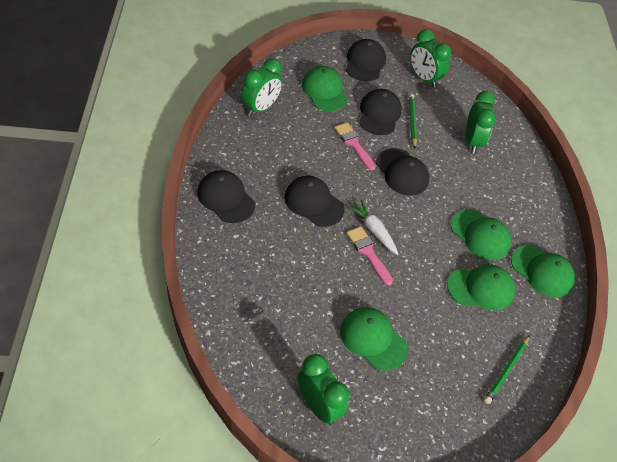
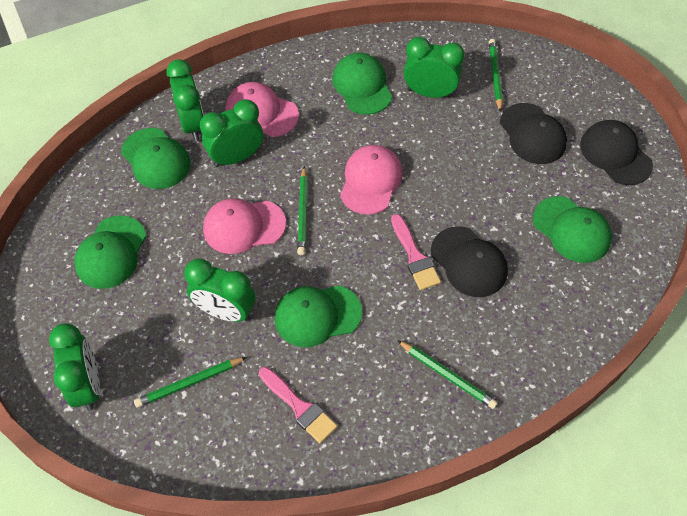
black cap: [197,170,255,223] [284,176,344,227] [346,39,386,81] [359,89,402,135] [376,148,429,196] = 5 -> [431,226,508,297] [500,103,567,164] [580,120,653,185] = 3
green clock: [241,58,282,116] [298,354,349,425] [410,29,452,88] [466,91,496,154] = 4 -> [49,324,100,411] [166,59,204,141] [184,259,255,322] [200,99,263,167] [404,37,465,98] = 5
green pencil: [409,94,417,149] [484,335,530,404] = 2 -> [134,357,247,408] [297,166,308,255] [397,340,498,409] [489,39,503,112] = 4
pink cap: none = 0 -> [203,199,286,254] [226,82,299,137] [340,145,403,215] = 3
white carrot: [348,199,399,255] = 1 -> none = 0

